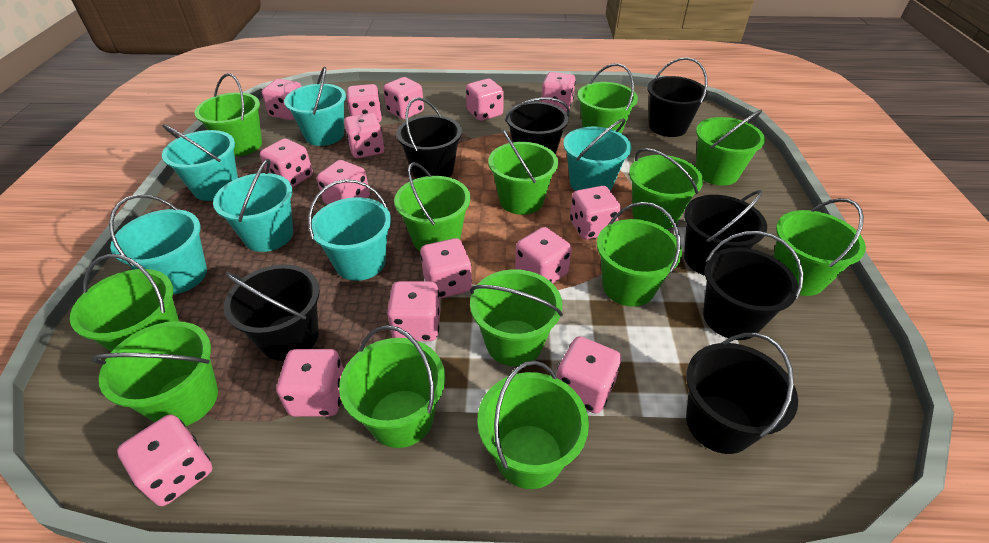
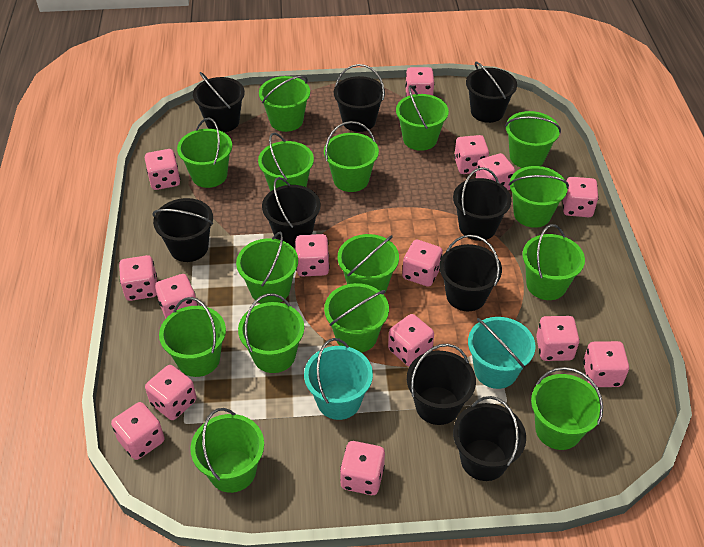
black bucket: [224,264,320,361] [396,97,462,179] [505,97,570,154] [647,57,708,137] [684,190,767,276] [686,333,798,454] [703,231,803,340] = 7 -> [152,198,213,262] [193,72,245,132] [262,177,320,248] [334,64,385,132] [407,344,476,425] [439,235,502,311] [453,167,512,241] [453,396,526,481] [466,62,517,123] = 9
green bucket: [70,254,179,352] [91,321,218,426] [194,73,262,156] [339,325,445,448] [394,162,470,251] [470,269,563,366] [477,360,589,489] [488,129,558,215] [577,63,638,134] [597,202,682,307] [629,148,703,229] [696,110,765,186] [773,198,866,296] = 13 -> [159,297,226,377] [177,118,232,188] [190,408,264,493] [236,232,298,304] [238,293,304,373] [258,133,314,191] [259,75,310,132] [324,121,379,192] [324,283,389,353] [338,234,399,295] [396,85,449,151] [505,111,561,168] [509,166,569,228] [522,224,585,300] [531,367,603,450] = 15
turquoise bucket: [109,194,207,294] [162,125,238,201] [213,159,293,252] [284,67,346,146] [308,179,391,281] [563,118,631,191] = 6 -> [304,338,373,420] [468,317,536,389] = 2

